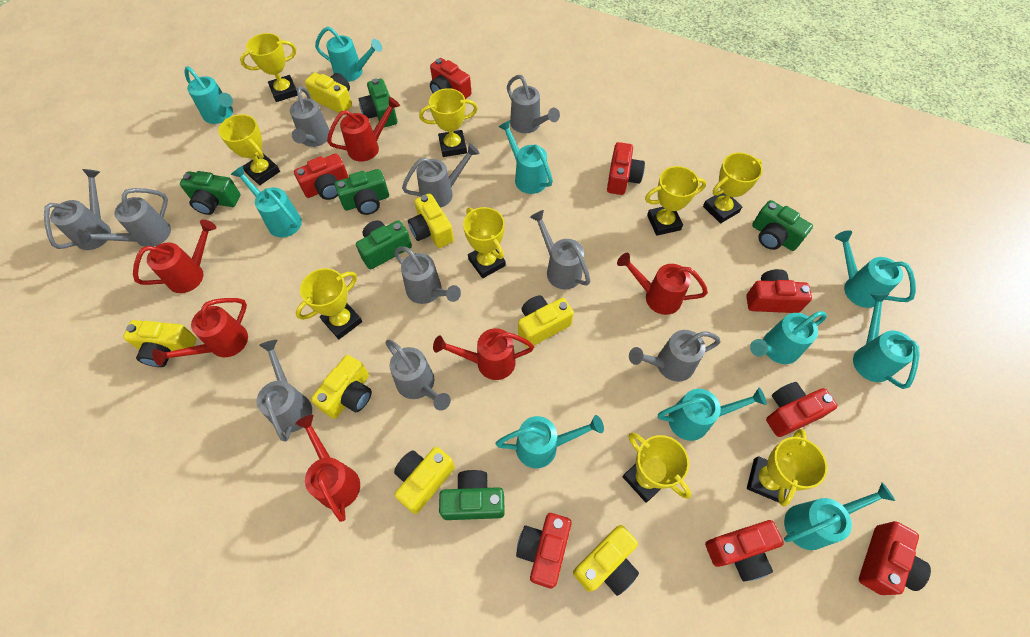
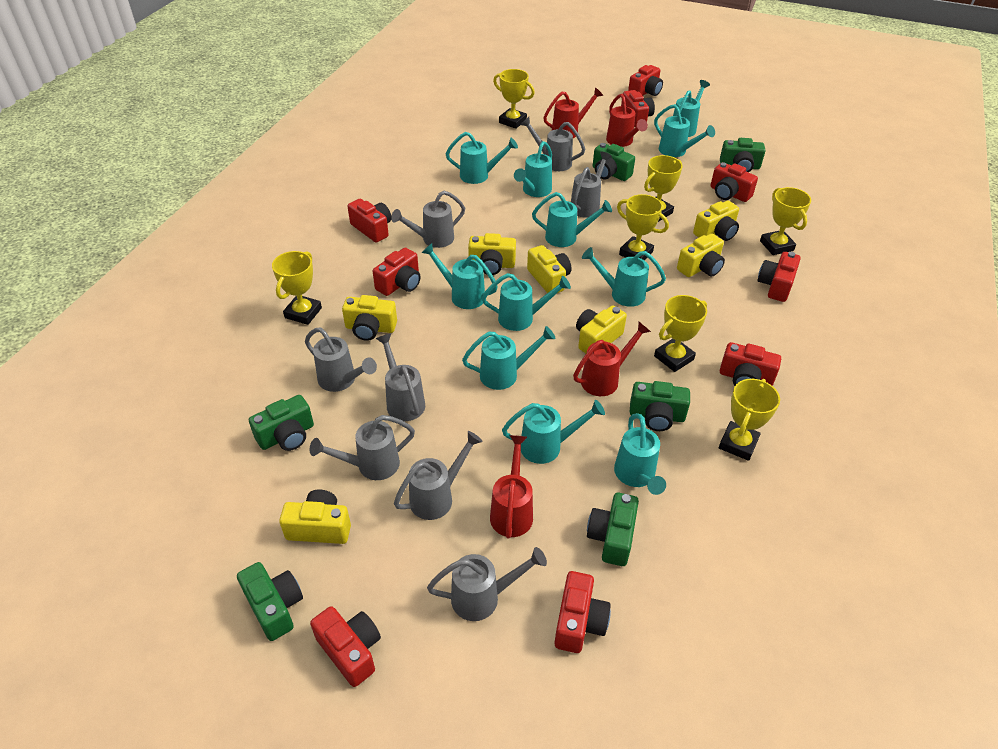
grey watering can: [44,169,111,250] [77,188,171,247] [256,340,312,442] [290,86,330,147] [386,340,451,411] [394,247,461,304] [402,143,480,208] [507,75,560,133] [530,210,590,289] [629,330,720,382] = 10 -> [305,328,377,392] [310,415,415,480] [376,334,425,421] [391,191,465,248] [394,431,483,520] [427,547,547,621] [521,117,585,171] [571,152,612,217] = 8
red camera: [294,154,349,200] [430,58,471,99] [516,513,571,588] [607,142,645,195] [705,520,784,581] [746,269,812,313] [766,382,838,437] [859,521,931,595] = 8 -> [310,606,381,687] [347,199,391,243] [373,248,421,296] [555,571,611,653] [621,90,655,127] [628,65,663,96] [710,162,758,202] [720,342,781,386] [757,252,801,302] = 9
red watering can: [133,220,216,293] [152,298,248,366] [295,415,360,522] [327,97,400,162] [433,328,534,380] [617,253,708,315] = 6 -> [490,435,533,539] [543,87,603,138] [573,322,651,396] [606,94,648,147] = 4
turquoise watering can: [184,66,233,124] [231,166,302,237] [315,26,382,82] [496,415,604,468] [498,120,553,194] [658,388,767,441] [750,311,827,364] [784,482,895,550] [835,230,916,308] [853,292,919,389] = 10 -> [422,243,498,309] [446,132,518,184] [462,326,556,390] [482,273,571,331] [502,400,605,464] [514,141,552,197] [532,192,612,247] [582,247,666,307] [614,413,666,495] [654,104,715,157] [673,80,710,137] = 11
yellow trophy: [219,114,280,185] [240,33,298,102] [296,268,362,339] [419,88,478,157] [463,207,506,278] [623,432,691,503] [645,166,706,236] [703,152,762,224] [747,429,827,506] = 9 -> [272,251,322,325] [493,69,535,129] [617,194,669,260] [644,155,683,222] [654,295,707,372] [719,379,780,461] [760,187,811,255] = 7

